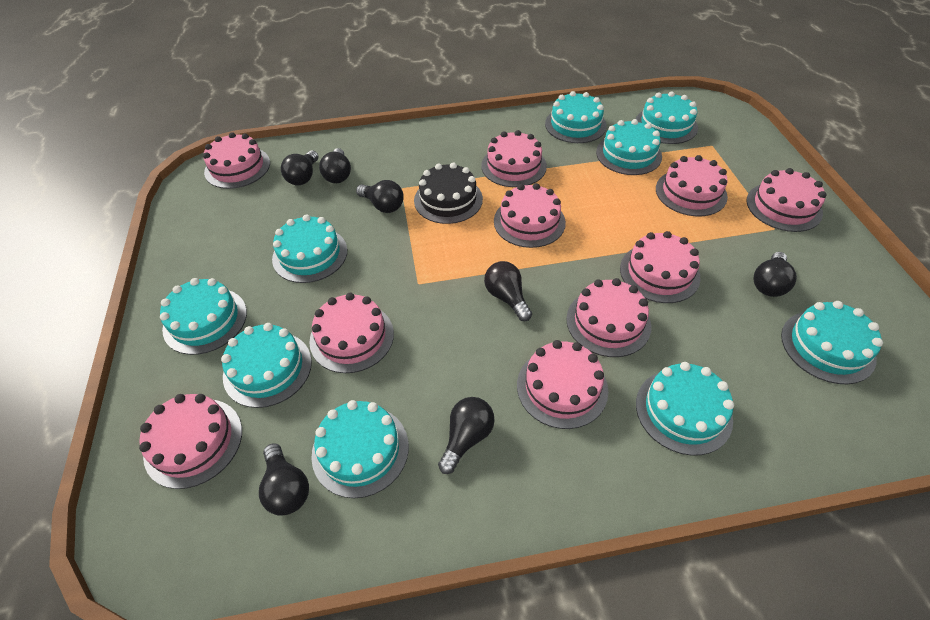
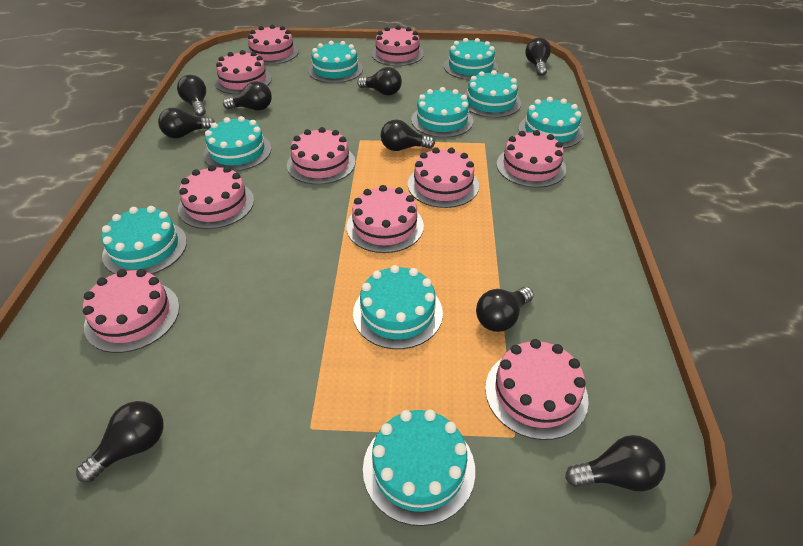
black cake: [414,162,483,224] = 1 -> none = 0
black light bulb: [259,443,309,516] [281,150,318,185] [319,148,351,183] [356,180,404,213] [438,397,495,474] [484,261,532,321] [753,252,797,297] = 7 -> [76,401,164,483] [158,108,215,138] [177,75,206,116] [223,81,272,110] [357,67,402,96] [380,119,435,151] [476,287,534,332] [525,38,551,76] [565,435,665,491] = 9

